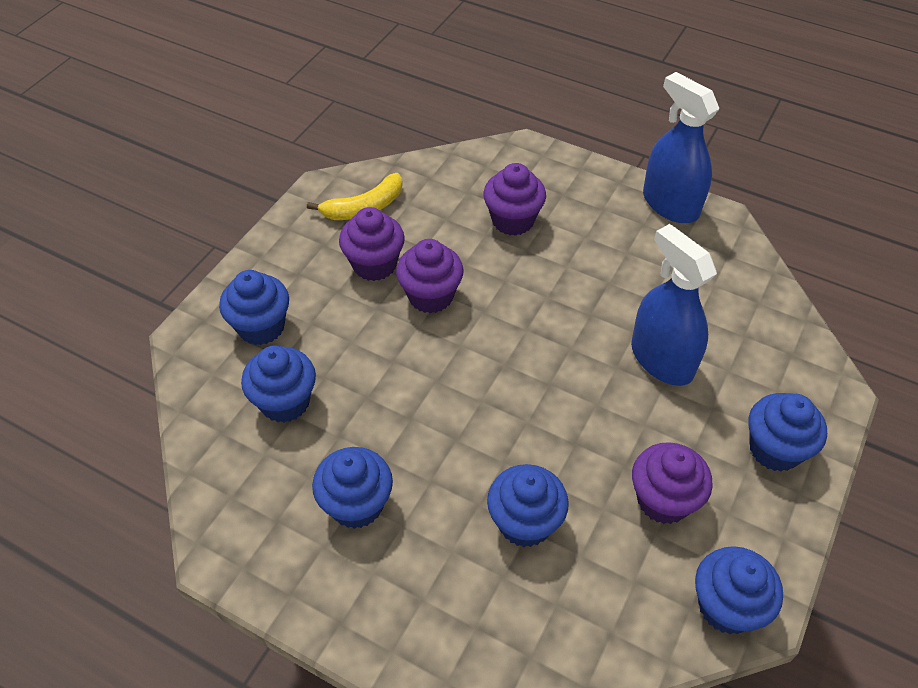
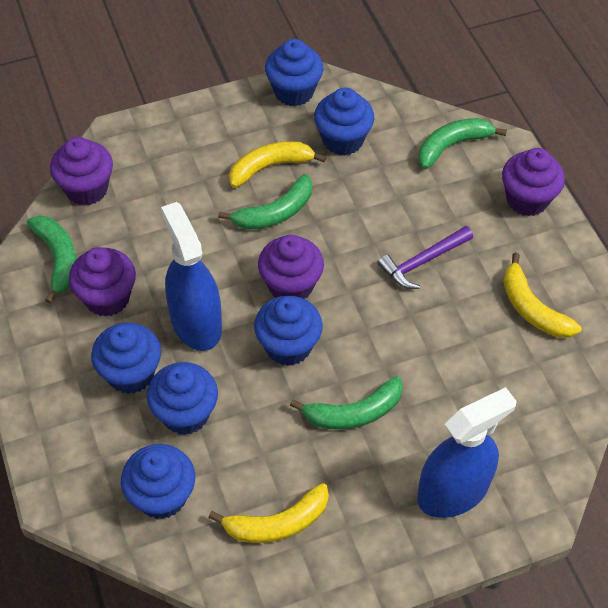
green banana: none = 0 -> [27,216,77,304] [218,174,312,230] [290,376,403,430] [418,118,507,169] = 4
purple hammer: none = 0 -> [378,226,473,289] = 1
yellow banana: [307,173,403,220] = 1 -> [209,483,329,543] [229,141,326,188] [503,253,581,338] = 3

